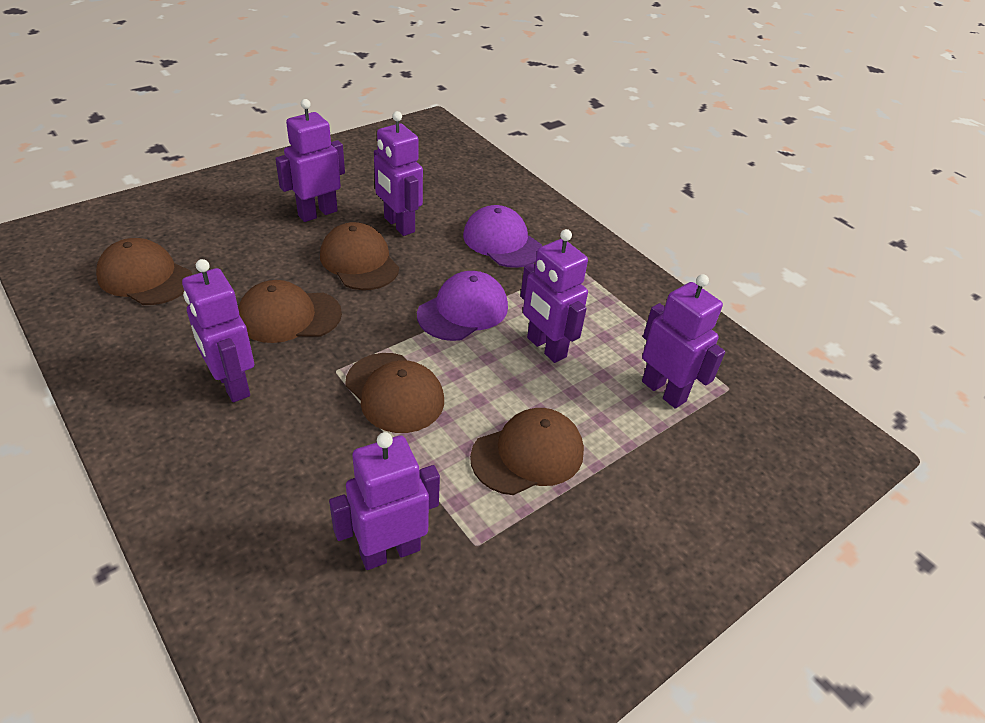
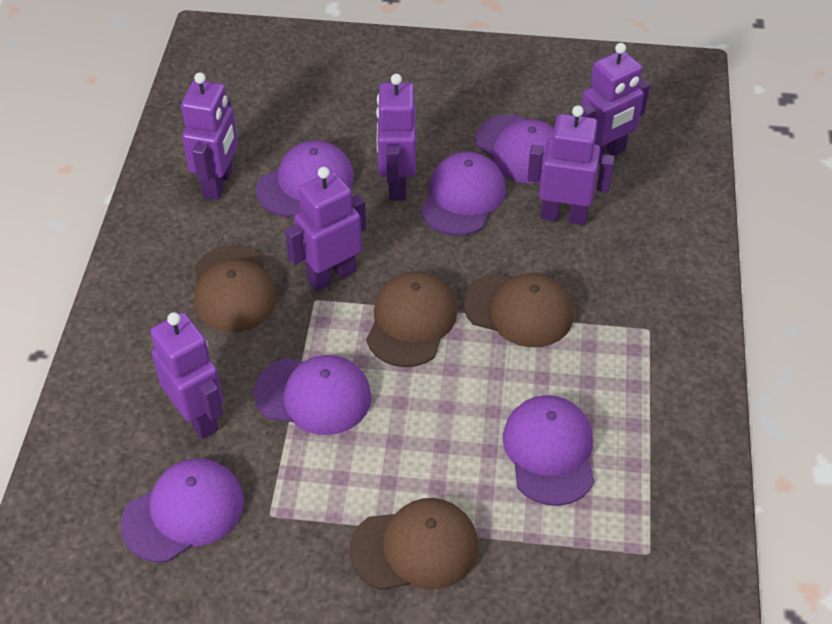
brown cap: [96,238,192,305] [238,280,342,343] [320,222,399,290] [345,353,444,433] [470,408,584,495] = 5 -> [194,245,277,332] [350,498,478,590] [366,271,457,367] [463,273,574,347] = 4
purple cap: [417,271,508,341] [463,205,542,268] = 2 -> [120,458,244,562] [254,355,371,435] [256,140,354,217] [420,152,506,236] [475,115,554,183] [503,395,595,506] = 6

